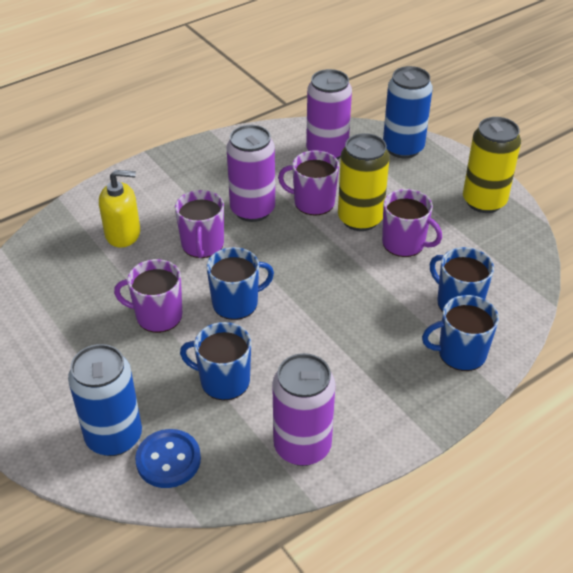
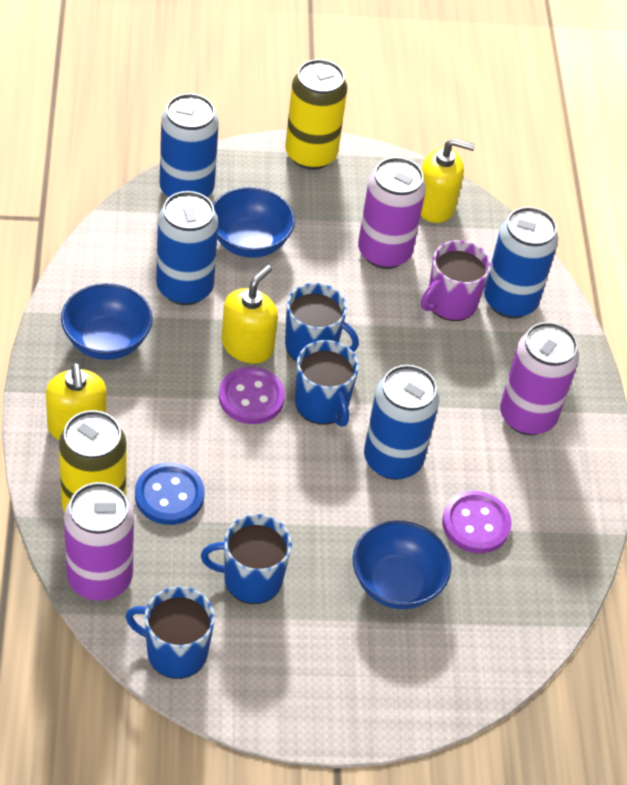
blue bowl: none = 0 -> [61,283,153,360] [213,187,295,258] [353,520,451,609] = 3
blue can: [68,344,142,456] [383,66,433,158] = 2 -> [156,191,218,305] [160,93,219,198] [364,365,439,480] [484,207,558,318] = 4
purple button: none = 0 -> [219,366,285,424] [442,491,512,553] = 2
purple mug: [114,259,182,333] [175,190,224,258] [278,150,339,216] [382,189,442,257] = 4 -> [421,240,491,321] = 1
yellow soap dispenser: [99,170,140,248] = 1 -> [46,363,107,440] [221,265,278,364] [421,138,475,223] = 3

